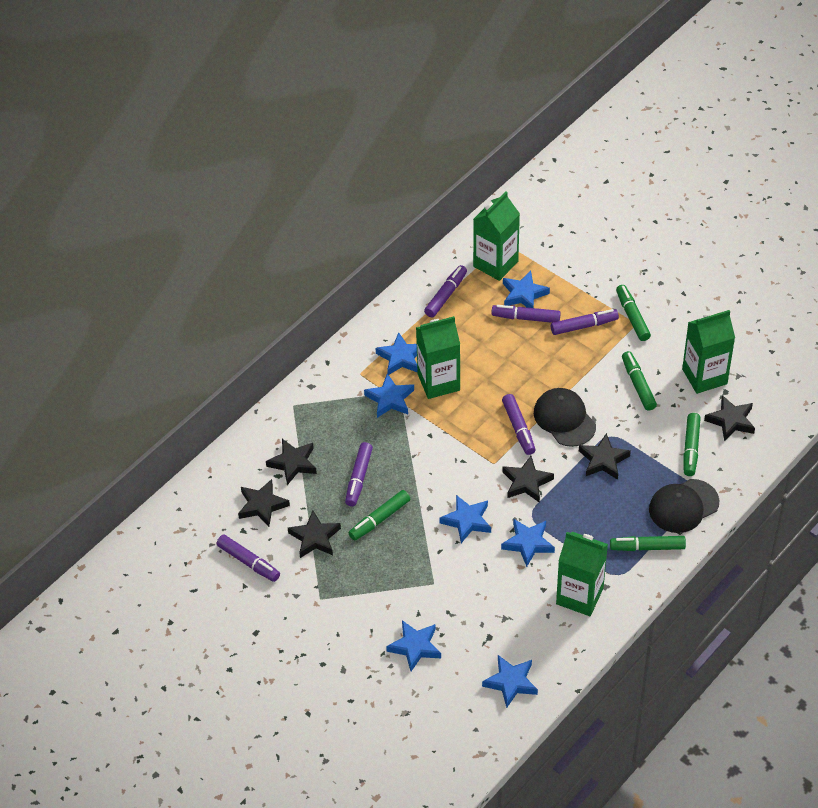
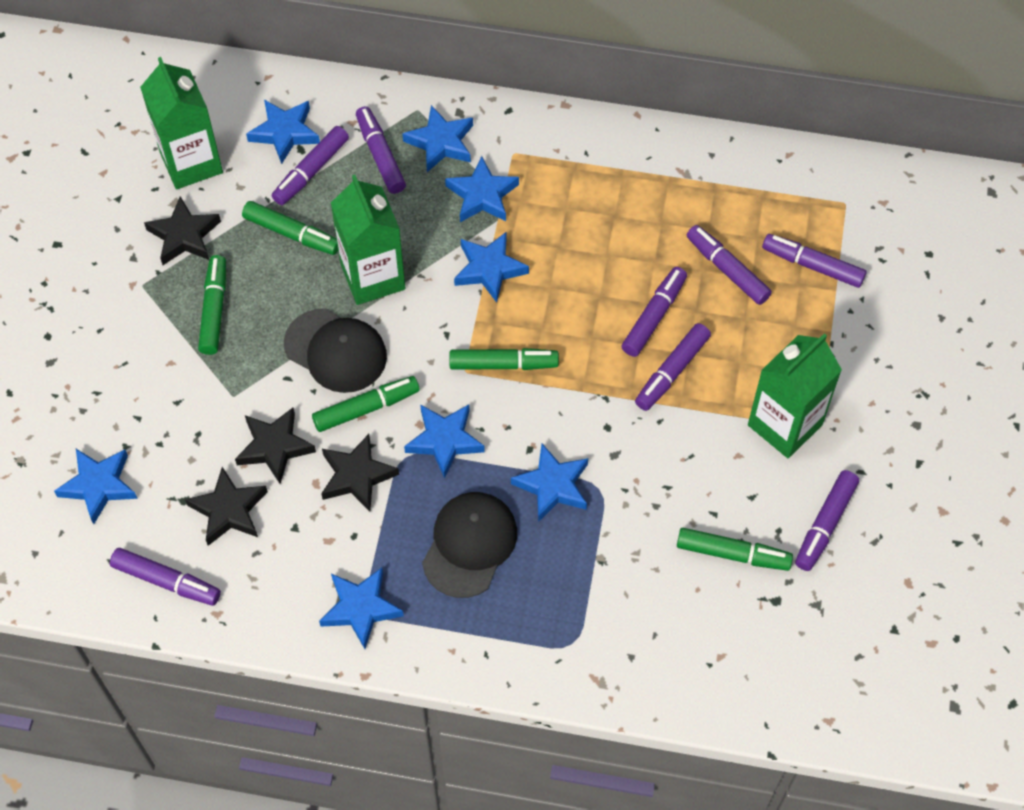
black star: [238,479,290,527] [266,439,317,485] [288,510,341,558] [502,456,554,503] [579,433,631,480] [704,395,755,441] = 6 -> [144,196,221,265] [185,467,268,546] [235,408,316,484] [321,434,399,512] = 4
blue star: [364,373,414,418] [376,332,418,375] [386,620,441,671] [439,495,491,543] [482,655,538,708] [501,519,555,567] [503,271,550,308] = 7 -> [54,449,138,524] [246,100,320,164] [319,568,404,649] [402,105,473,172] [404,404,485,479] [445,156,519,222] [454,232,529,303] [511,444,588,522] = 8
green carton: [416,316,460,399] [473,192,520,281] [556,532,608,616] [682,310,735,394] = 4 -> [140,57,223,189] [331,175,405,305] [748,333,842,458] = 3
purple marker: [216,534,280,582] [345,442,373,506] [424,265,467,317] [491,305,561,323] [502,394,536,455] [551,309,619,335] = 6 -> [110,548,221,606] [272,126,349,205] [356,106,406,194] [621,267,687,357] [635,323,711,411] [687,225,772,305] [762,234,867,288] [795,470,859,571] = 8

